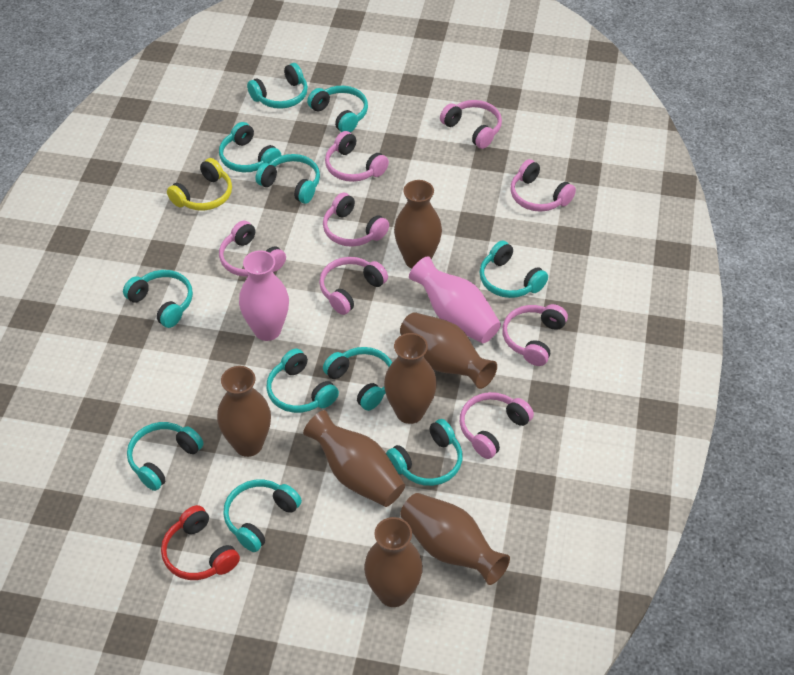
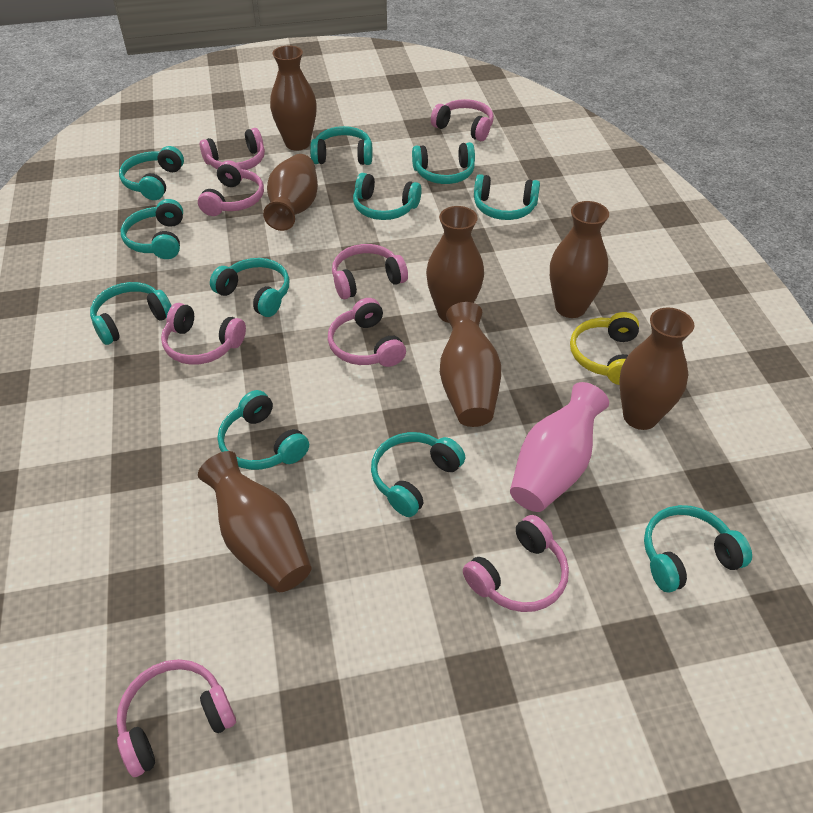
pink vase: [239,250,289,341] [409,256,501,343] = 2 -> [510,382,609,512] = 1
red headphones: [161,505,240,580] = 1 -> none = 0

